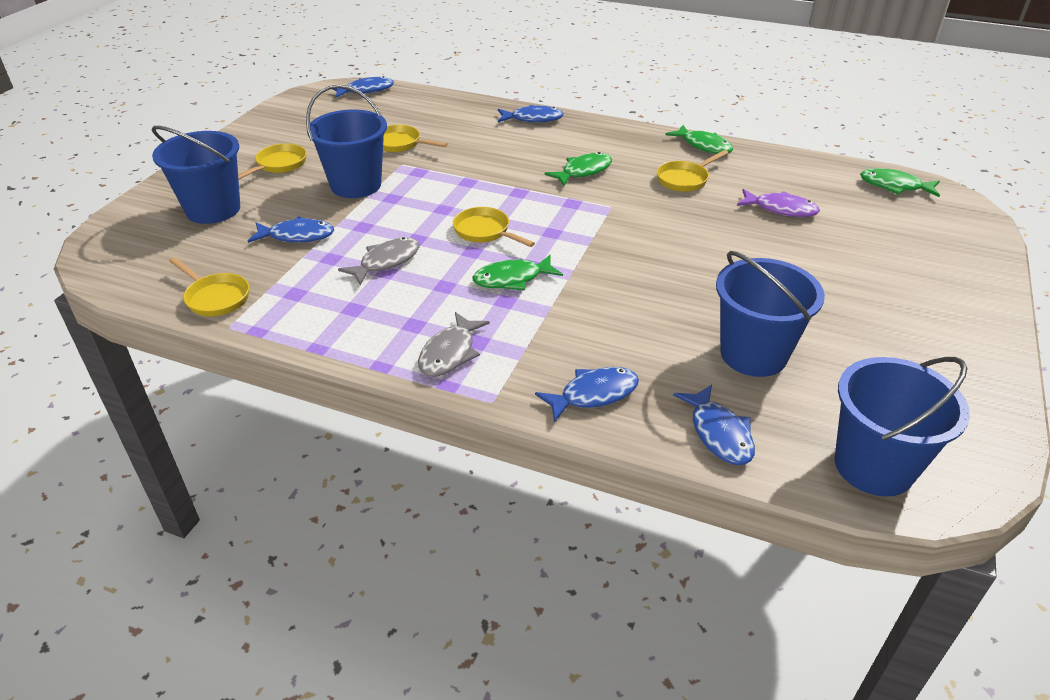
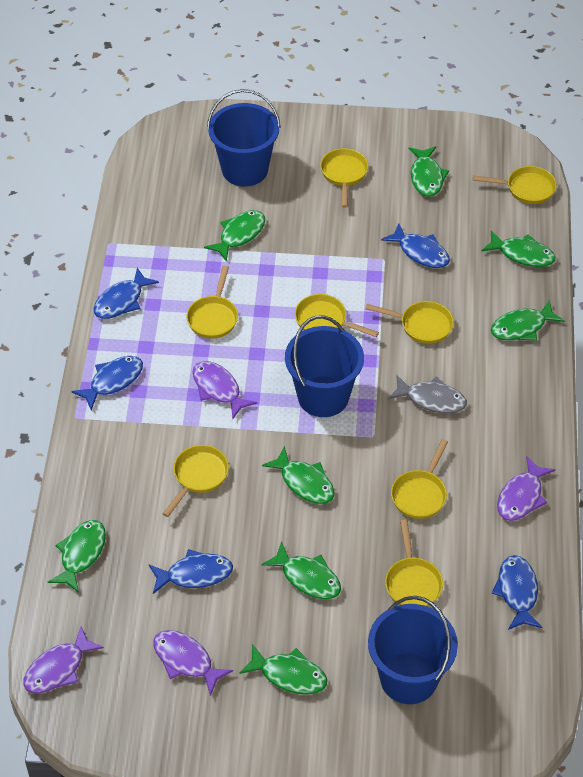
blue bucket: [151,126,240,224] [306,85,387,198] [716,251,825,377] [835,357,970,497] = 4 -> [207,89,281,187] [285,315,364,417] [368,596,458,704] = 3
green fish: [473,255,563,291] [544,152,612,186] [666,125,733,154] [860,168,940,197] = 4 -> [48,520,106,593] [204,210,265,262] [239,644,327,695] [261,541,341,599] [262,446,335,504] [408,146,449,197] [481,230,555,267] [491,300,565,341] = 8
grey fish: [338,237,420,285] [418,312,490,377] = 2 -> [388,375,467,414] = 1
purple fish: [737,189,820,217] = 1 -> [23,627,104,694] [153,630,233,696] [193,361,257,419] [497,456,555,521] = 4
yellow pan: [169,257,249,317] [238,143,307,179] [383,125,448,152] [453,207,535,247] [657,150,728,192] = 5 -> [162,445,229,517] [186,266,238,339] [295,294,379,337] [320,148,368,208] [365,301,454,344] [385,520,443,607] [391,439,448,519] [473,166,557,204] = 8

